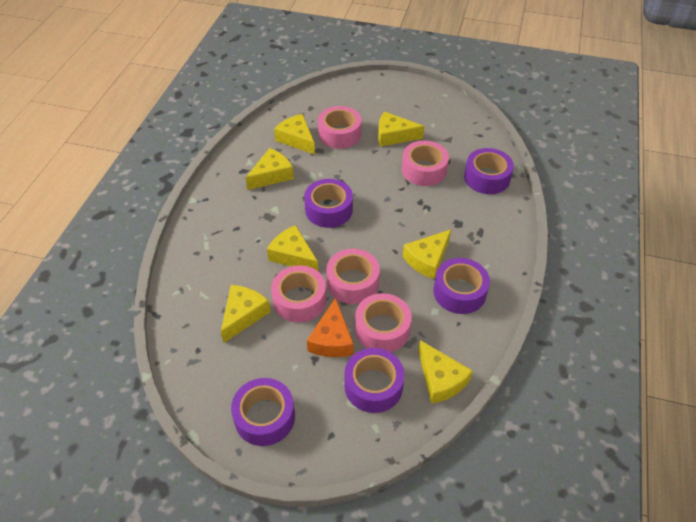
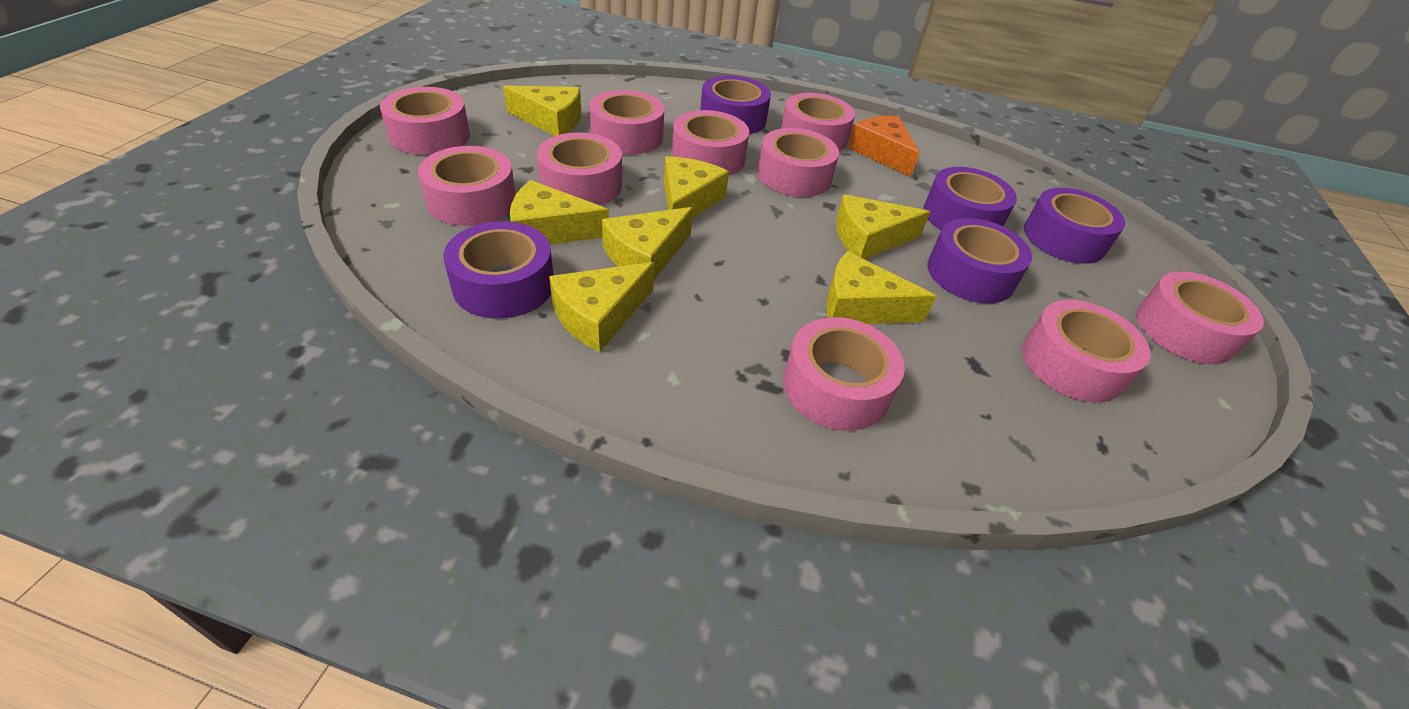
pink tape: [271,265,326,323] [318,106,362,149] [326,249,380,304] [355,293,412,352] [402,141,449,186] = 5 -> [380,87,470,155] [418,146,516,226] [537,132,622,205] [589,90,664,155] [672,110,749,175] [758,128,839,197] [781,93,855,151] [783,317,905,431] [1022,300,1151,403] [1136,271,1264,364] = 10

